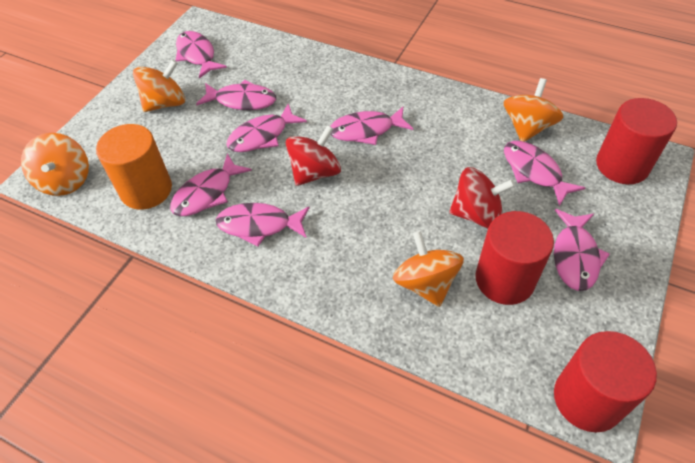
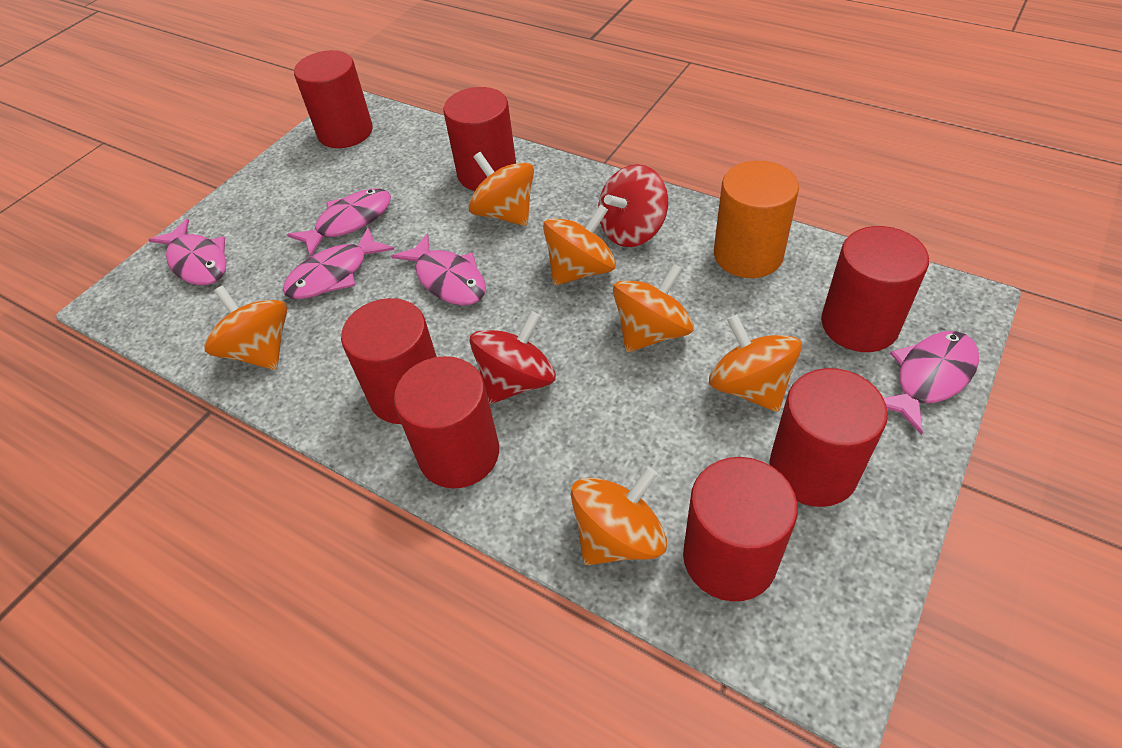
orange spinning top: [21,133,89,196] [133,60,185,112] [393,231,464,307] [504,78,564,142] = 4 -> [204,286,287,370] [468,152,534,226] [543,204,616,285] [571,467,667,565] [613,263,694,352] [709,314,802,412] = 6
pink fish: [170,154,252,216] [175,31,227,78] [196,80,276,110] [216,203,310,247] [226,104,307,152] [330,107,413,145] [504,141,585,206] [554,209,610,291] = 8 -> [148,219,227,285] [283,228,394,299] [287,189,391,257] [391,233,486,305] [883,331,979,435] = 5
red cylinder: [475,211,554,305] [554,331,657,433] [596,98,677,184] = 3 -> [294,50,373,148] [341,298,437,424] [394,356,499,489] [444,87,516,191] [683,457,798,601] [769,368,888,507] [821,226,929,352] = 7

